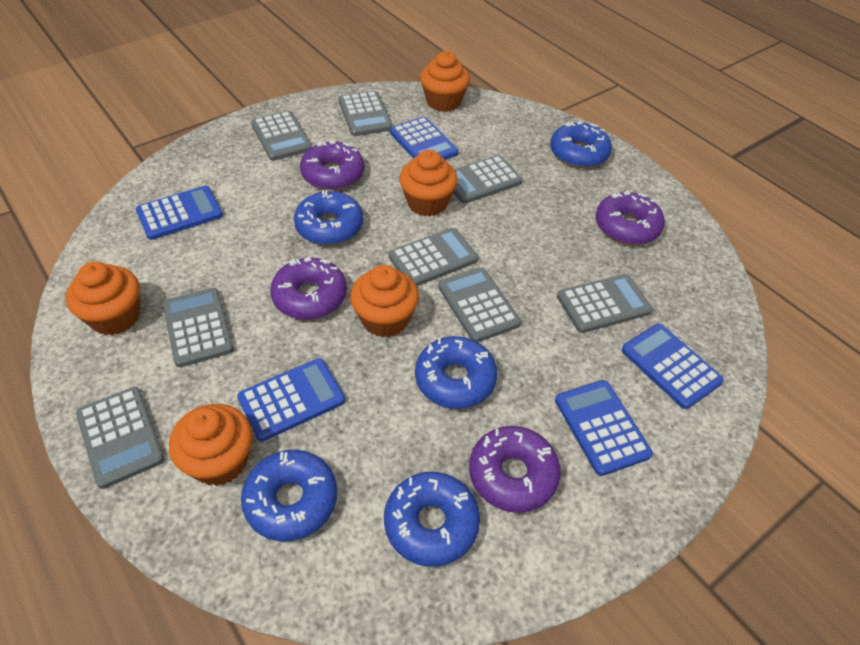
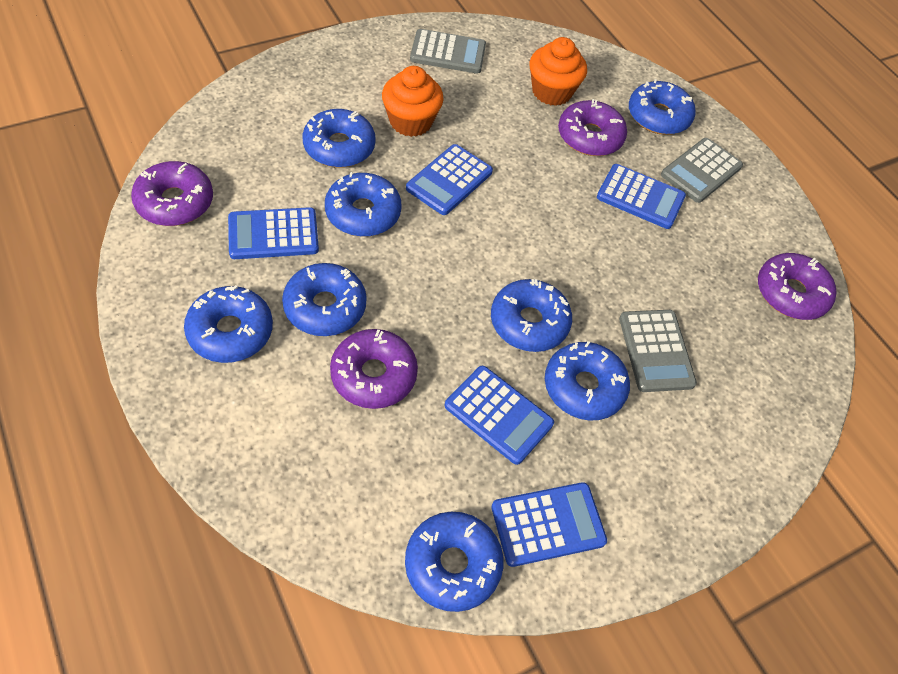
blue donut: [241,450,337,542] [294,190,363,245] [384,472,480,567] [415,336,497,409] [550,121,612,168] = 5 -> [184,285,273,363] [282,263,367,336] [302,109,376,168] [325,172,402,237] [405,512,503,612] [491,279,572,352] [545,341,630,421] [629,79,696,135] = 8
grey calculator: [76,387,164,489] [163,288,234,367] [251,111,312,161] [339,91,393,136] [389,228,478,287] [438,267,521,342] [453,155,522,204] [557,274,653,333] = 8 -> [410,29,486,74] [619,310,697,392] [661,138,743,203] = 3
orange cupcake: [66,262,140,335] [169,404,253,486] [350,265,419,338] [399,150,458,217] [420,51,470,112] = 5 -> [382,66,444,137] [530,37,587,106] = 2

